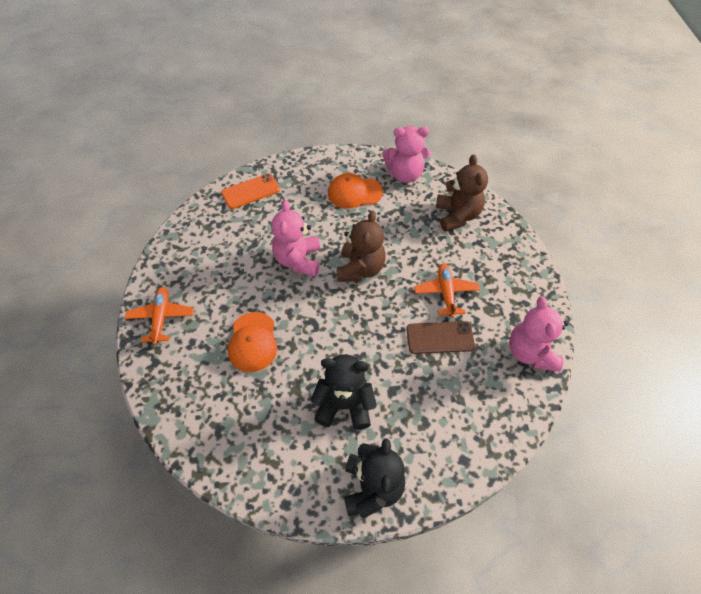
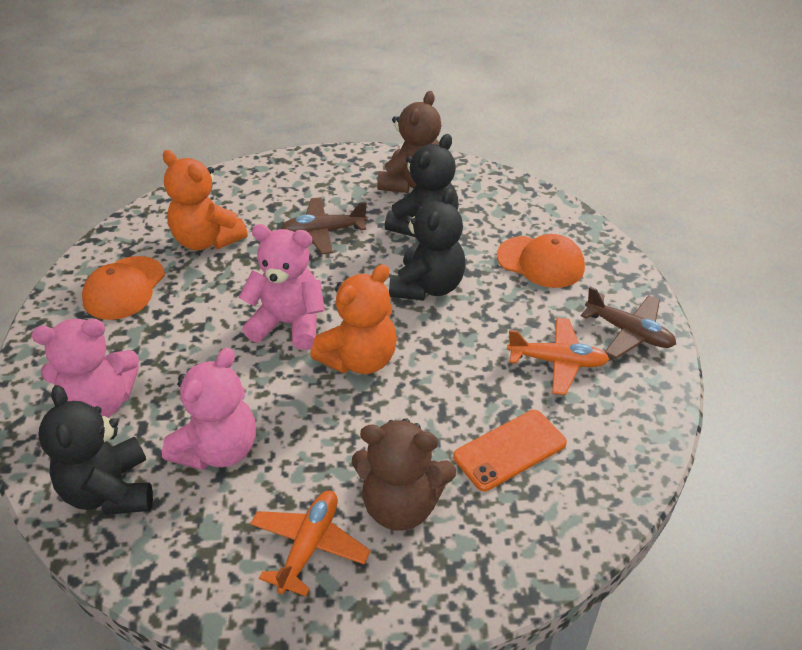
black teddy bear: [310,354,377,430] [344,438,405,518] = 2 -> [38,385,153,515] [385,134,459,237] [389,188,466,300] = 3
brown phone: [406,321,475,354] = 1 -> none = 0
brown plane: none = 0 -> [281,197,367,255] [581,286,676,359] = 2
orange teddy bear: none = 0 -> [163,150,248,250] [310,264,397,374] = 2

